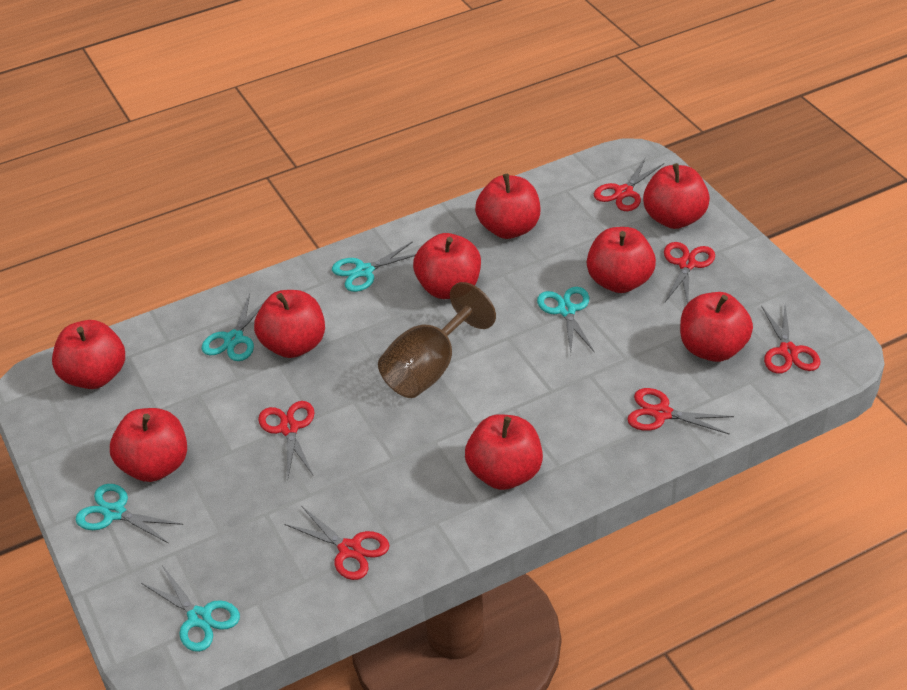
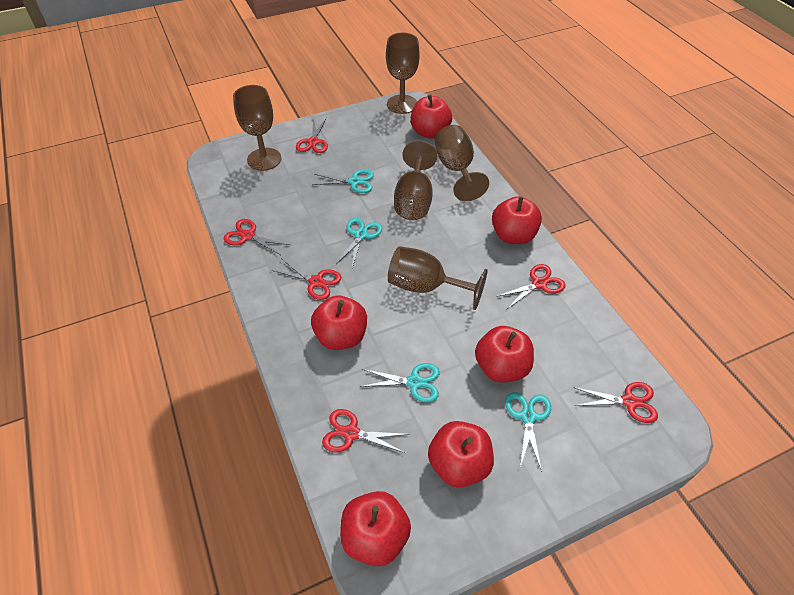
brown goblet: [378,282,496,398] = 1 -> [233,85,281,171] [386,33,420,114] [388,246,488,310] [394,141,437,220] [435,125,489,201] = 5
red apple: [52,320,125,389] [110,408,187,482] [254,290,325,358] [413,233,481,299] [465,414,543,490] [475,174,541,239] [587,227,656,293] [643,163,710,229] [680,292,753,362] = 9 -> [311,296,367,350] [340,491,411,566] [411,94,452,139] [428,421,494,488] [475,326,534,383] [492,196,542,244] = 6
turquoise scissors: [76,484,183,544] [141,565,240,652] [201,294,264,361] [332,241,416,292] [537,287,595,353] = 5 -> [312,169,374,193] [336,218,382,268] [359,363,440,402] [505,392,551,472] = 4

